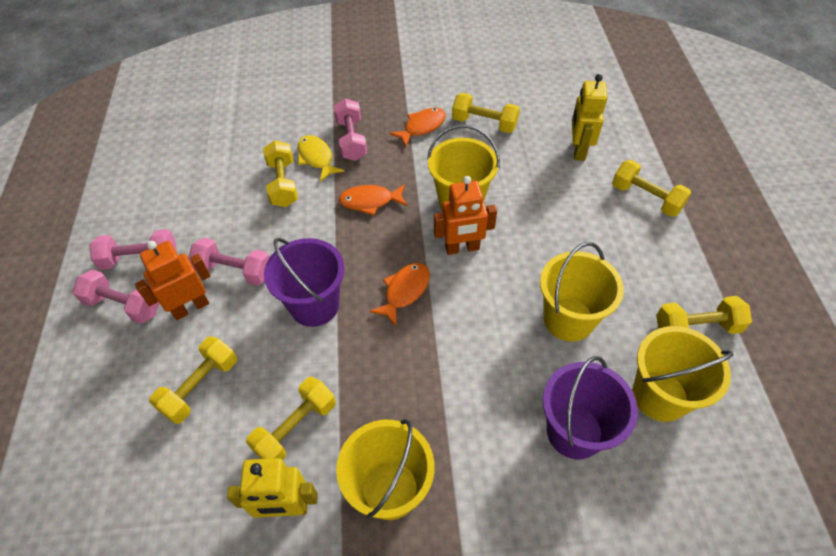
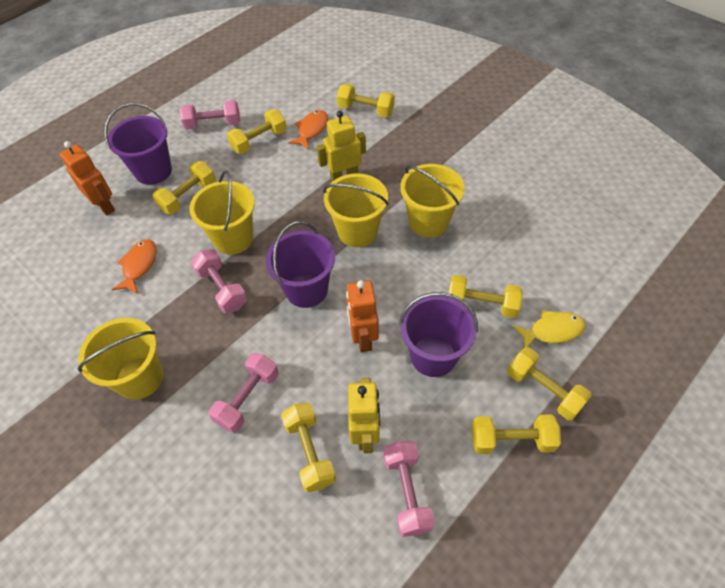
orange fish: [339,184,407,216] [369,263,430,326] [389,108,446,147] = 3 -> [112,240,157,294] [288,110,328,150] = 2
purple bucket: [264,238,344,327] [543,356,638,459] = 2 -> [104,103,172,185] [266,221,335,308] [399,292,478,377] = 3
yellow dumbbell: [149,336,237,424] [246,377,336,460] [263,140,298,207] [452,93,520,133] [612,160,691,217] [656,296,752,334] = 6 -> [153,161,216,214] [227,109,287,154] [281,403,336,492] [337,84,395,118] [449,275,523,318] [472,414,561,454] [507,347,591,420] = 7

